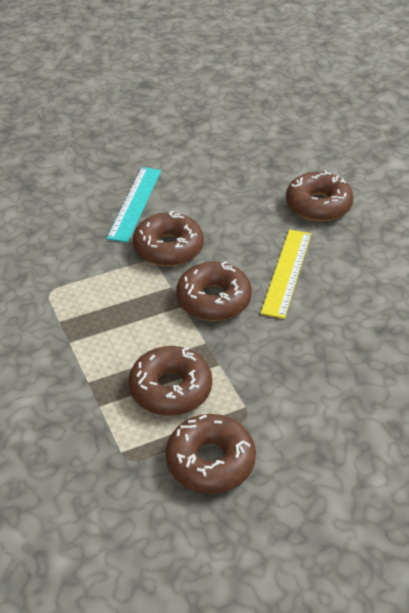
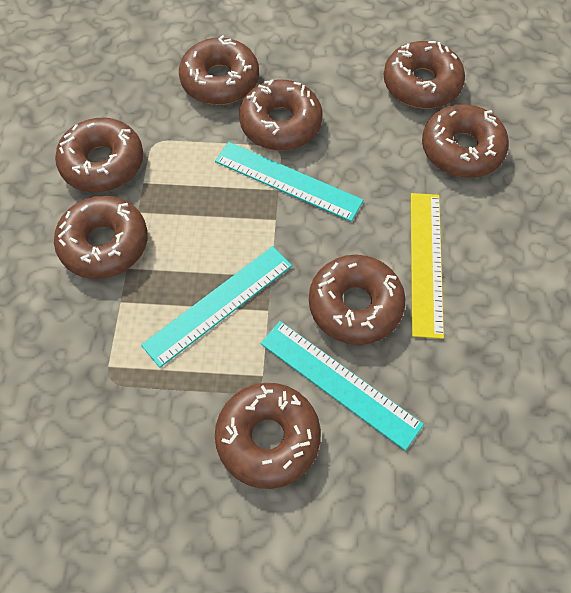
brown donut: [129,346,212,416] [133,210,204,266] [166,414,256,494] [176,261,252,321] [286,171,354,221] = 5 -> [54,195,148,279] [55,118,143,192] [179,35,259,105] [215,383,321,489] [239,80,322,151] [309,255,405,345] [384,41,465,109] [422,104,509,178] = 8
turquoise ruler: [106,167,161,243] = 1 -> [141,246,292,368] [215,142,363,222] [261,321,424,451] = 3

